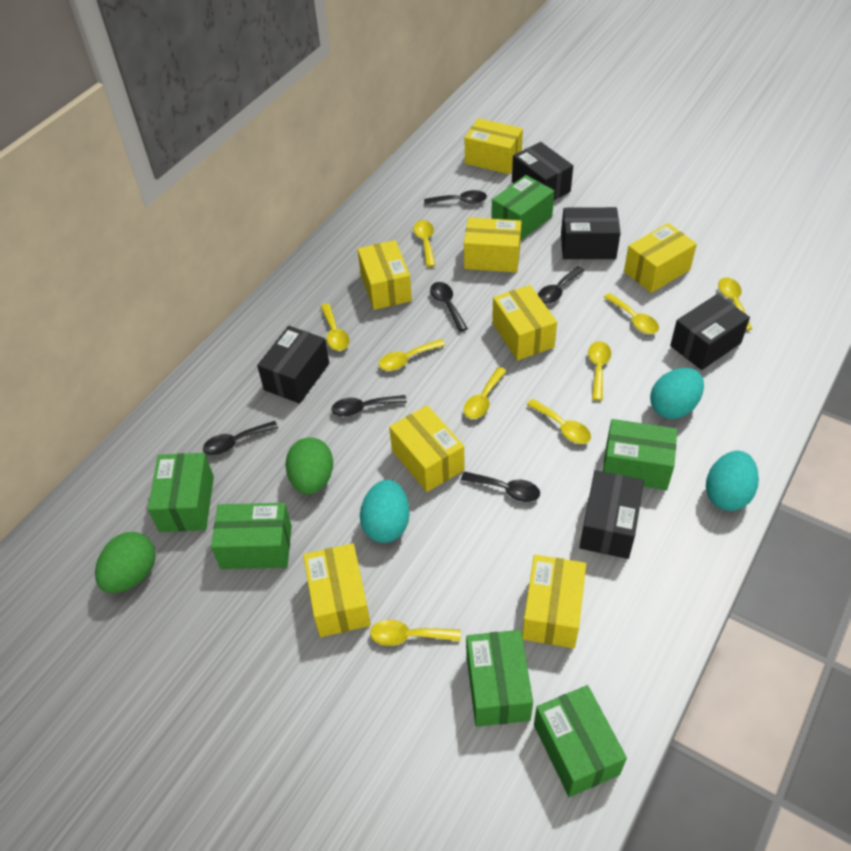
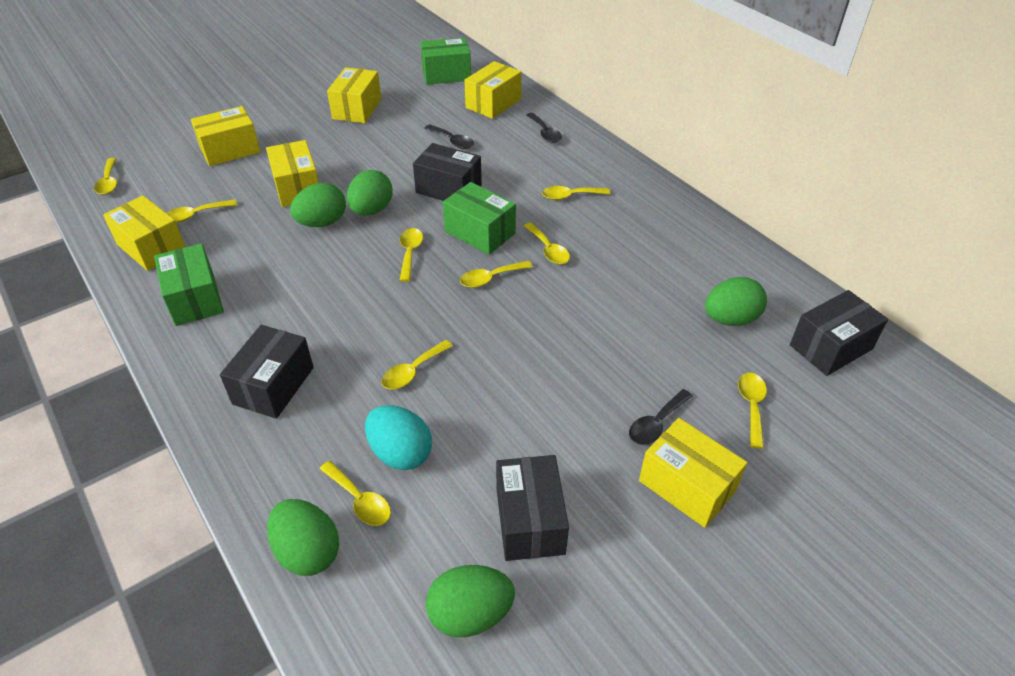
black box: [257,326,329,404] [512,142,573,200] [561,207,621,259] [579,470,644,559] [670,294,750,370] = 5 -> [220,325,314,419] [413,143,482,201] [496,455,569,561] [790,290,888,376] = 4
black spoon: [203,421,278,455] [331,395,407,417] [424,190,487,205] [430,282,468,332] [461,471,540,502] [538,266,585,304] = 6 -> [424,125,474,149] [527,113,562,143] [629,389,693,445] = 3
green box: [148,453,214,532] [211,503,292,569] [466,630,533,727] [491,175,554,240] [534,685,627,797] [603,419,677,490] = 6 -> [154,243,224,326] [420,38,471,84] [443,182,516,255] = 3
green egg: [95,532,156,593] [285,437,333,495] = 2 -> [267,499,339,576] [290,183,346,227] [347,170,393,216] [426,565,515,637] [705,277,767,326] = 5
turquoise egg: [360,480,410,543] [650,368,704,419] [706,451,759,511] = 3 -> [365,405,432,470] = 1
yellow box: [303,543,371,637] [357,240,412,310] [389,405,464,492] [464,217,522,272] [465,118,523,174] [492,285,557,360] [522,555,586,648] [624,223,697,293] = 8 -> [103,195,185,271] [191,106,261,166] [266,140,319,207] [327,67,381,123] [464,61,522,119] [639,418,748,528] = 6

